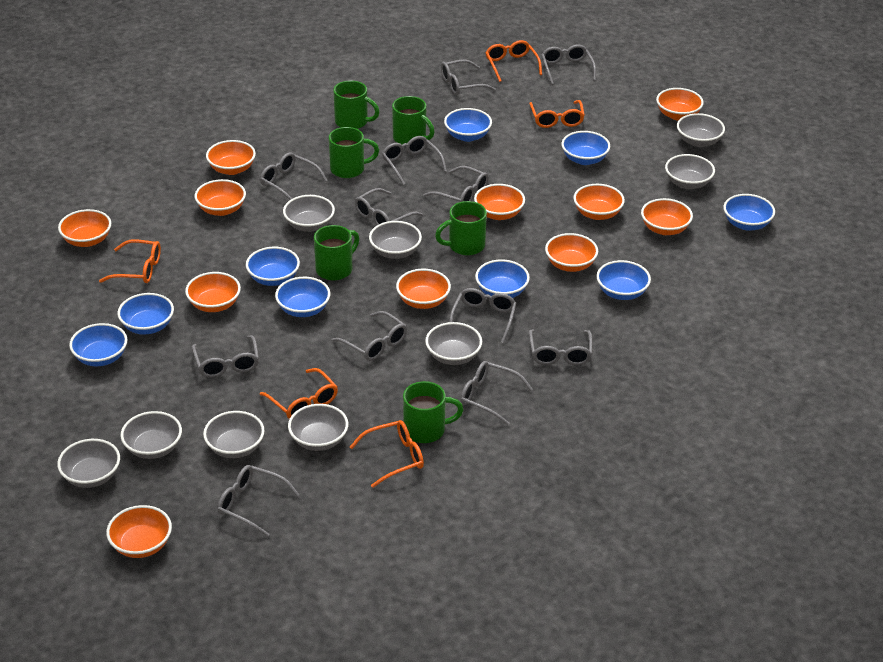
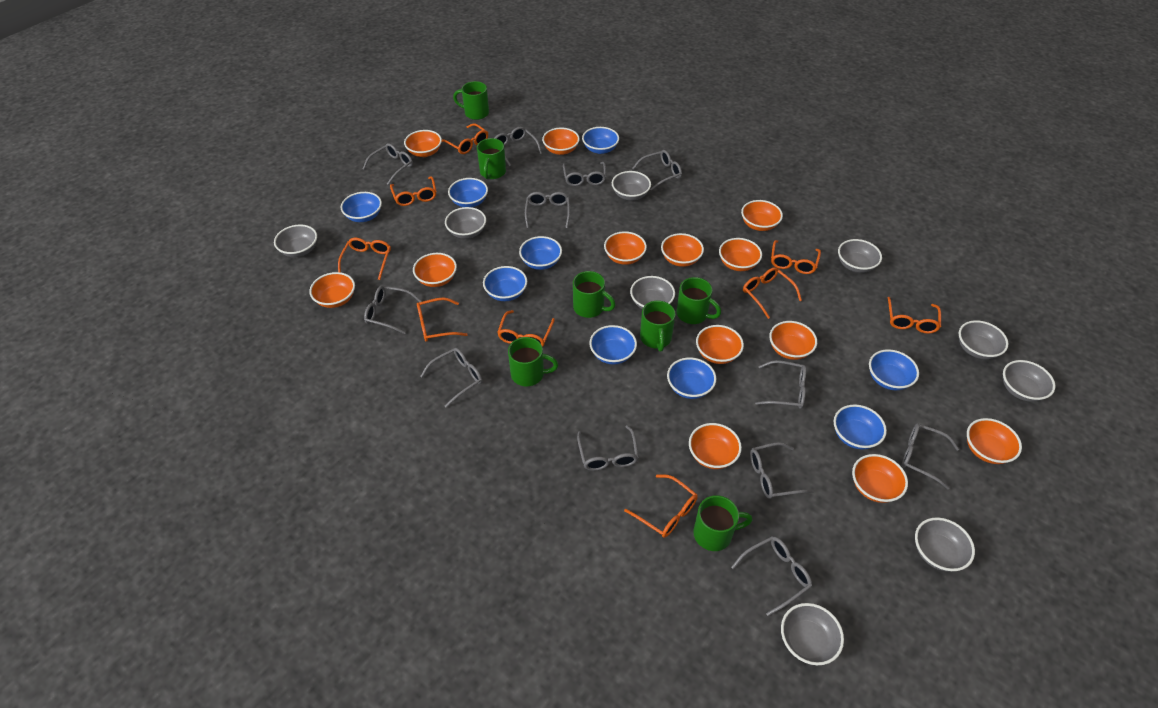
green mug: [314,225,359,281] [329,127,379,178] [333,80,380,129] [392,96,435,144] [403,381,464,443] [435,201,487,255] = 6 -> [453,81,489,120] [477,138,506,179] [508,337,558,386] [573,271,615,318] [640,301,676,352] [677,277,721,324] [693,495,752,551] = 7
orange bowl: [58,209,111,247] [106,505,172,558] [185,272,241,312] [195,179,246,216] [206,140,256,175] [396,269,451,309] [474,184,525,220] [545,233,598,272] [573,184,625,220] [641,198,693,235] [656,88,704,120] = 11 -> [309,272,355,308] [404,130,442,157] [413,253,457,287] [542,128,580,155] [604,231,647,265] [661,233,704,267] [689,423,742,469] [696,325,744,364] [719,238,762,271] [741,200,783,231] [769,321,817,360] [852,454,908,503] [967,418,1022,464] = 13
orange glasses: [99,239,161,283] [260,368,338,419] [350,420,424,488] [485,40,542,82] [529,100,585,128] = 5 -> [338,238,391,280] [390,176,436,206] [417,298,468,342] [442,123,488,154] [497,310,555,347] [624,474,698,538] [743,267,802,319] [771,240,821,274] [888,297,941,334] = 9

